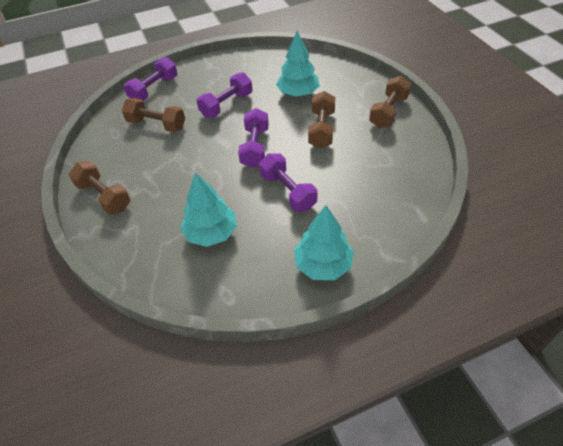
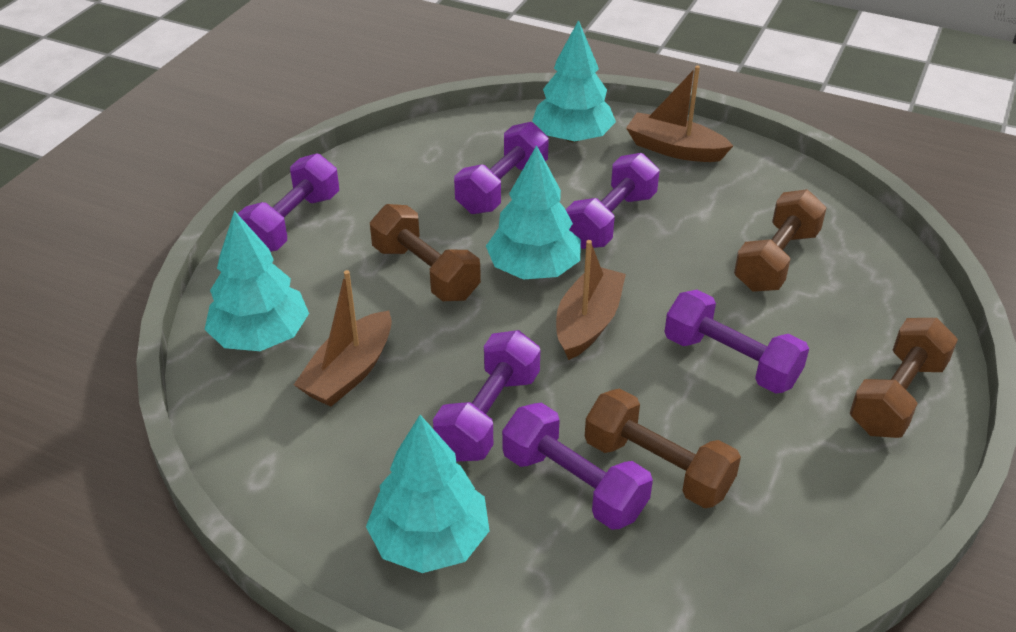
brown boat: none = 0 -> [294,270,392,407] [556,240,626,360] [626,66,733,162] = 3
purple dumbbell: [124,57,177,101] [196,72,252,118] [238,108,269,168] [259,153,318,212] = 4 -> [238,153,339,252] [433,330,540,461] [454,122,549,214] [502,403,653,530] [566,153,660,249] [665,290,809,394] = 6
turquoise tree: [180,172,237,247] [276,31,320,97] [294,205,354,280] = 3 -> [204,211,309,351] [366,415,490,573] [486,145,581,280] [532,20,616,142] = 4

